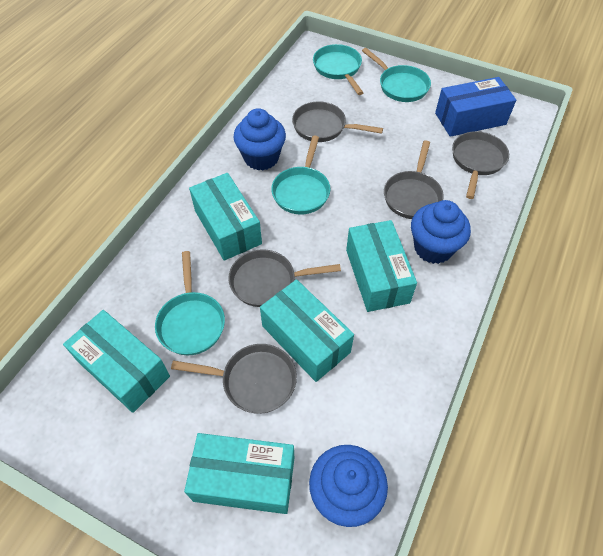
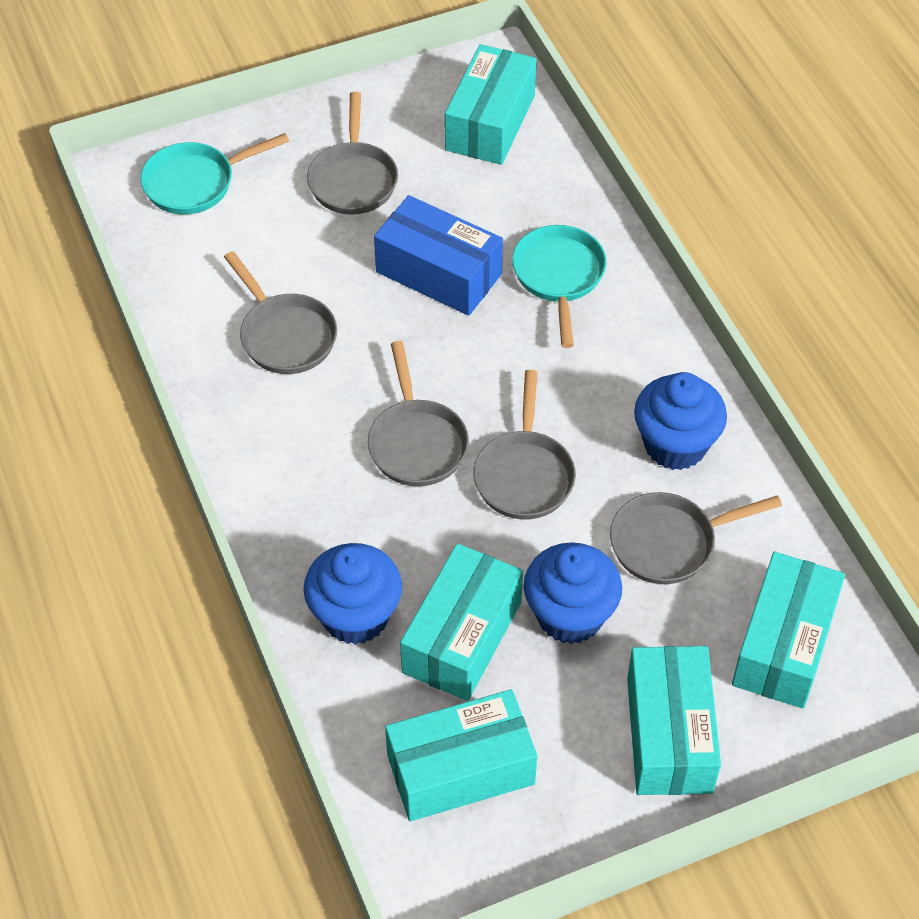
turquoise pan: [155,251,225,355] [271,136,331,215] [313,44,363,95] [362,48,431,102] = 4 -> [140,133,289,215] [512,225,606,348] = 2

